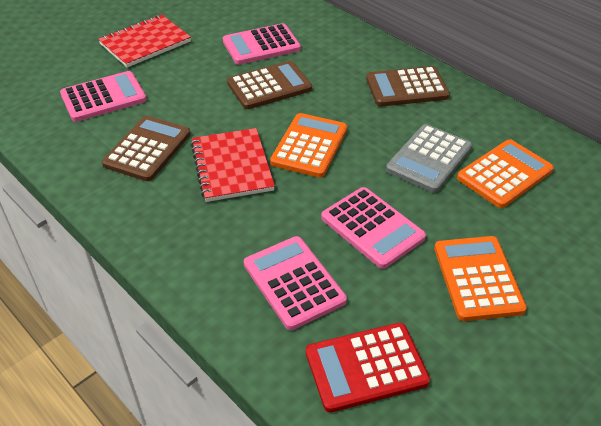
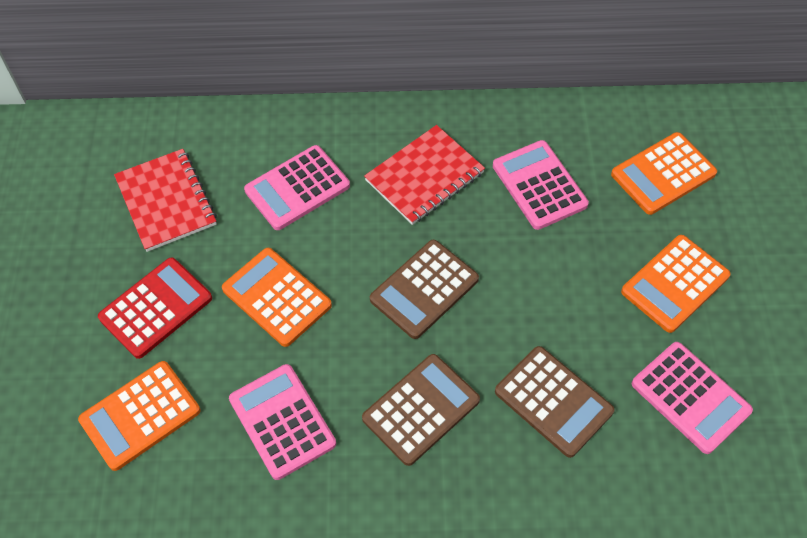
grey calculator: [386,124,472,192] = 1 -> none = 0
orange calculator: [270,113,347,178] [434,236,527,321] [457,139,554,208] = 3 -> [78,361,200,471] [222,248,332,347] [611,132,717,215] [621,235,731,333] = 4

